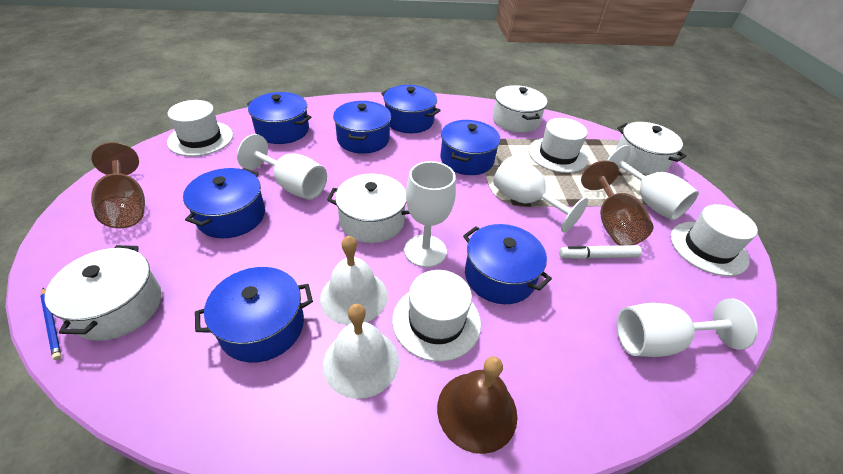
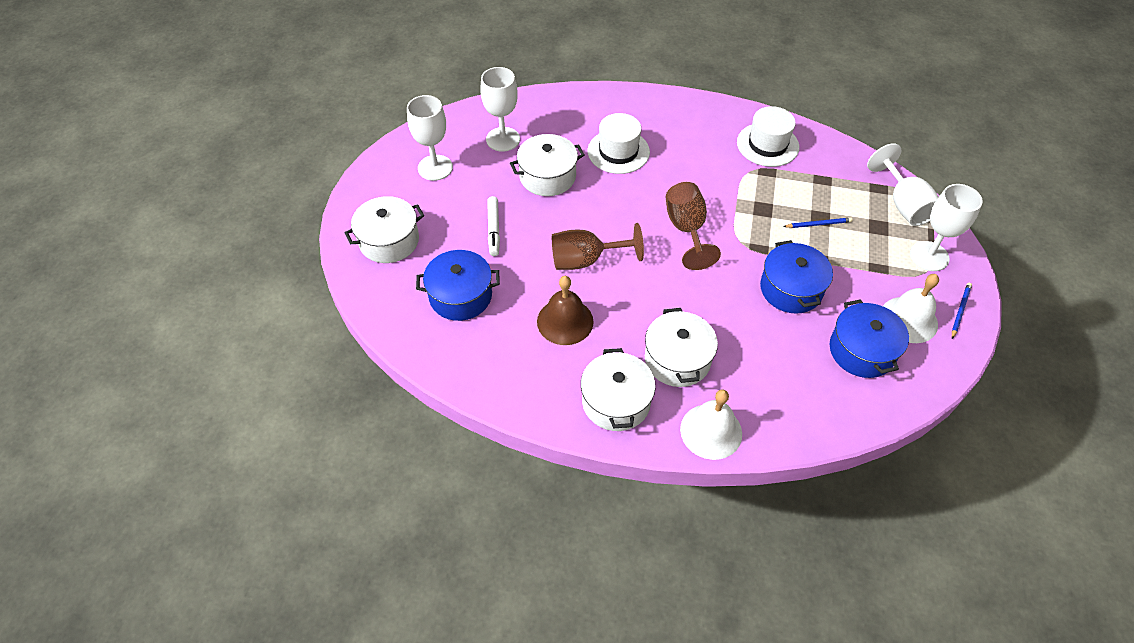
blue pencil: [40,288,61,360] = 1 -> [783,218,853,228] [952,283,972,339] = 2
blue pot: [183,168,265,238] [195,267,313,363] [247,92,311,144] [333,101,391,154] [381,85,441,133] [440,120,501,175] [463,224,552,304] = 7 -> [416,250,500,321] [760,240,833,314] [830,299,909,378] = 3
white goblet: [237,134,327,200] [404,161,456,267] [493,156,588,233] [607,145,699,220] [617,298,758,357] = 5 -> [407,95,453,181] [480,67,520,152] [867,143,938,226] [910,184,983,271] = 4
white hat: [167,100,233,157] [392,270,481,362] [529,118,588,173] [671,204,758,276] = 4 -> [588,113,650,174] [737,106,799,167] = 2

